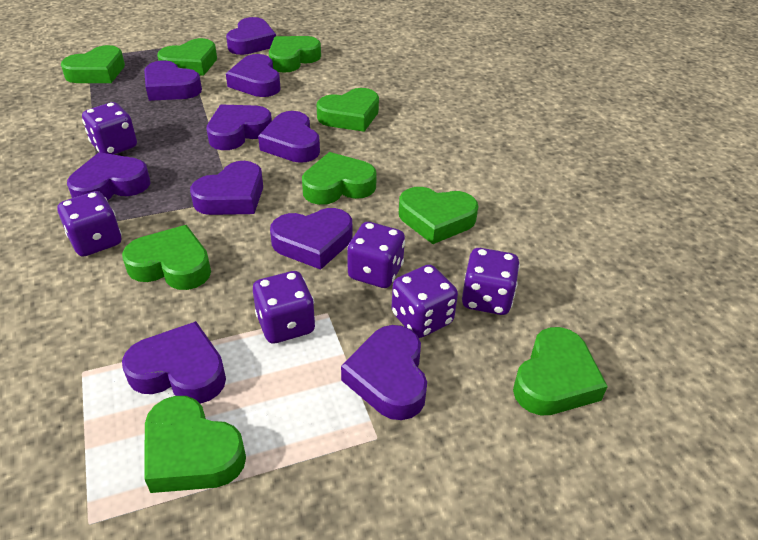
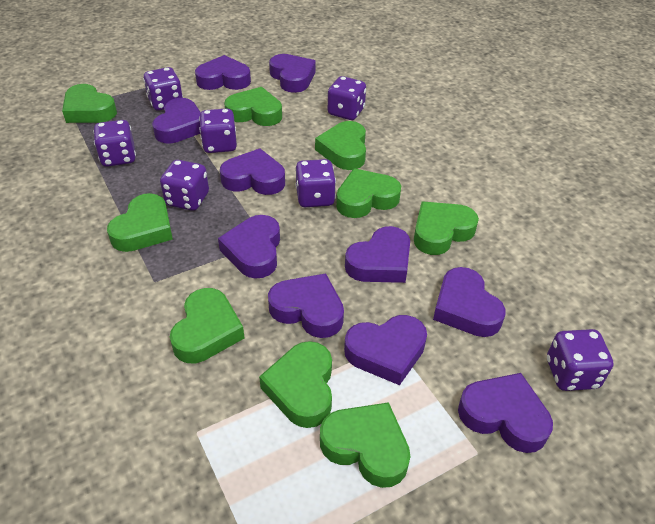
purple dice: [58,191,122,257] [82,102,137,155] [253,271,316,344] [347,222,405,288] [391,264,458,338] [462,248,520,315] = 6 -> [93,120,136,167] [143,67,183,111] [160,160,209,211] [199,108,237,153] [296,159,336,207] [328,76,366,120] [547,329,614,391] = 7

